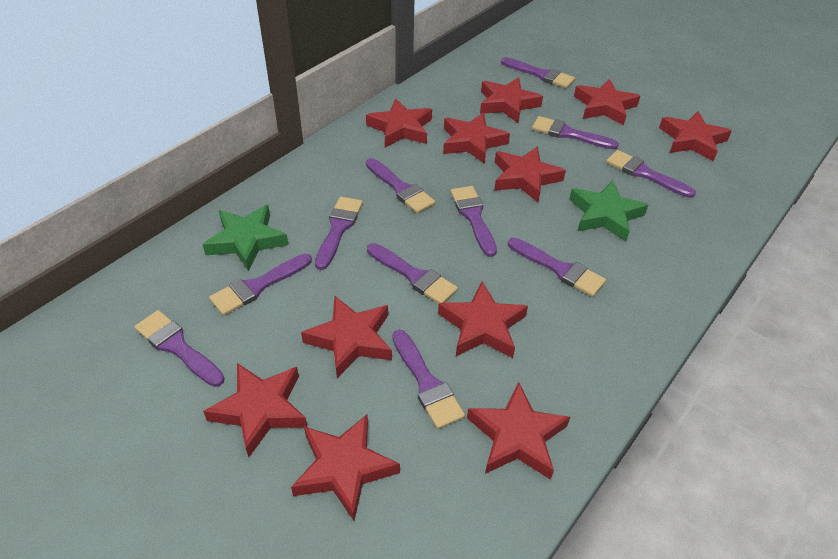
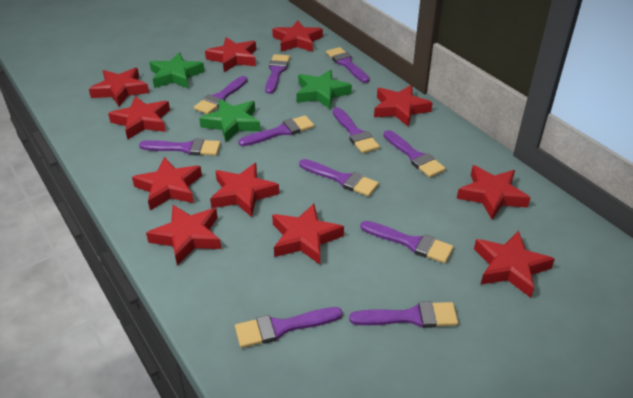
green star: [202,205,288,271] [569,180,648,241] = 2 -> [149,52,205,89] [199,99,260,142] [296,70,352,109] = 3

